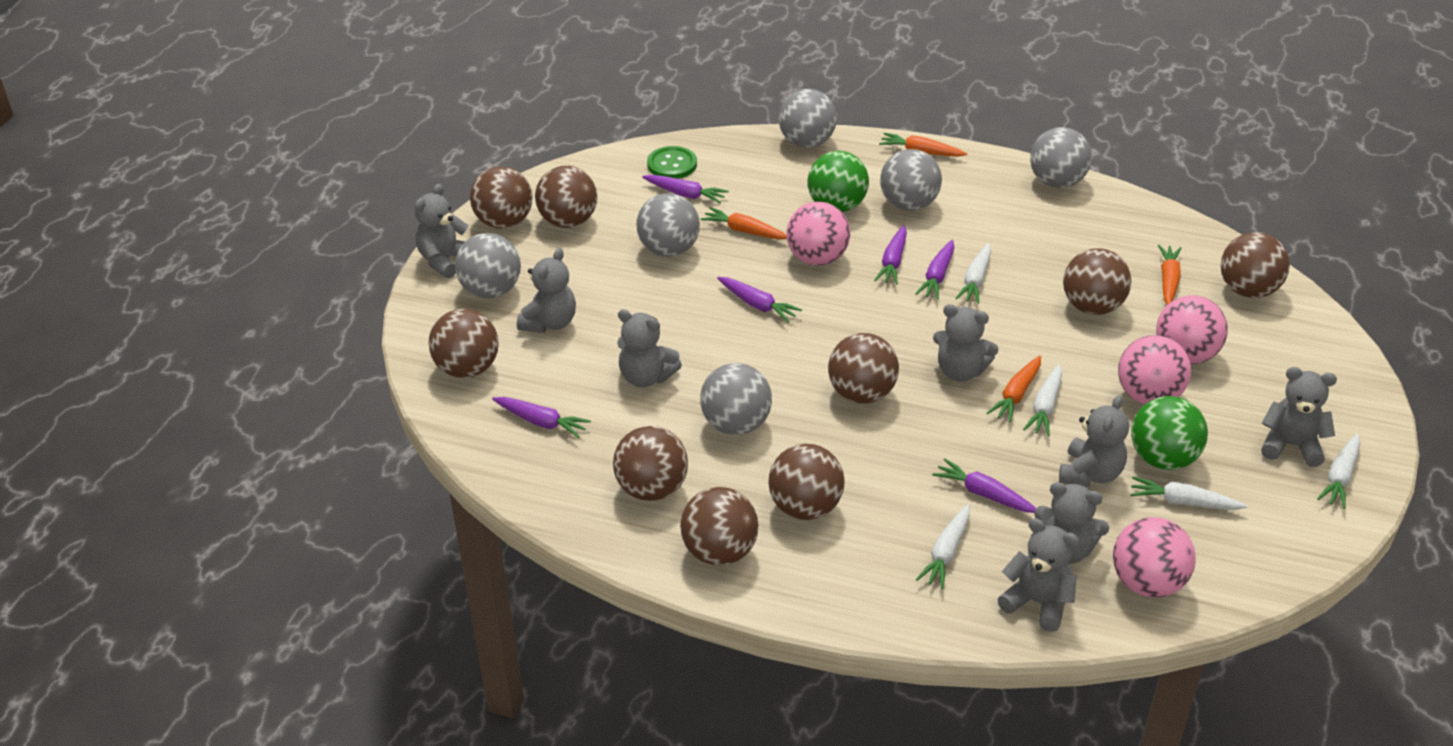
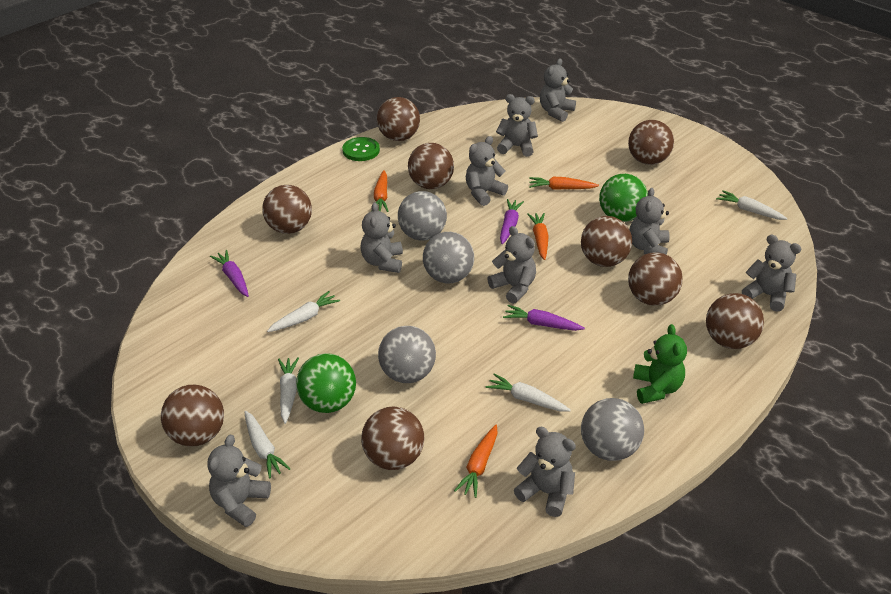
green teddy bear: none = 0 -> [633,324,687,404] = 1
grey ball: [455,233,521,299] [636,193,700,257] [700,363,772,435] [779,89,837,148] [880,149,942,211] [1030,127,1092,188] = 6 -> [378,326,436,383] [398,191,447,240] [423,232,474,283] [581,398,644,461] = 4
grey teddy bear: [415,184,469,278] [517,248,576,333] [617,309,682,387] [933,304,999,382] [998,518,1080,632] [1034,482,1109,564] [1059,395,1129,487] [1261,367,1337,467] = 8 -> [207,434,271,527] [361,202,403,273] [466,136,508,206] [487,226,536,304] [496,94,538,157] [514,427,576,517] [540,58,576,122] [629,188,670,255] [742,235,801,312] = 9
pink ball: [786,202,850,266] [1113,517,1196,597] [1118,335,1191,404] [1156,295,1228,364] = 4 -> none = 0
purple carrot: [492,397,591,438] [642,175,729,203] [717,277,802,323] [874,225,907,285] [915,240,955,300] [932,459,1036,513] = 6 -> [210,250,249,297] [500,199,524,244] [503,305,585,331] = 3

